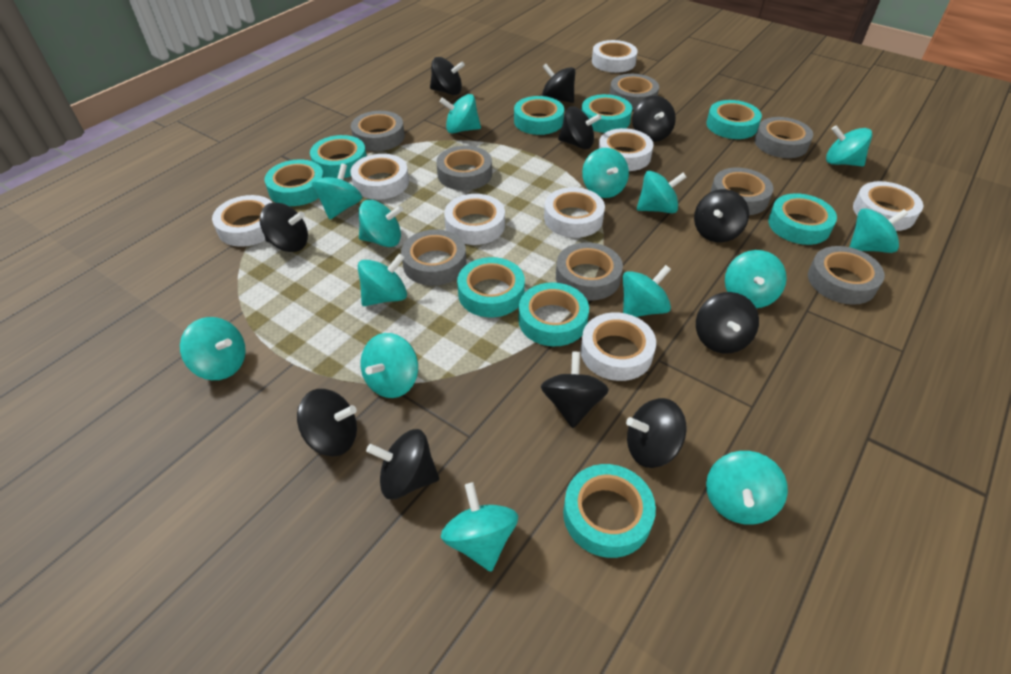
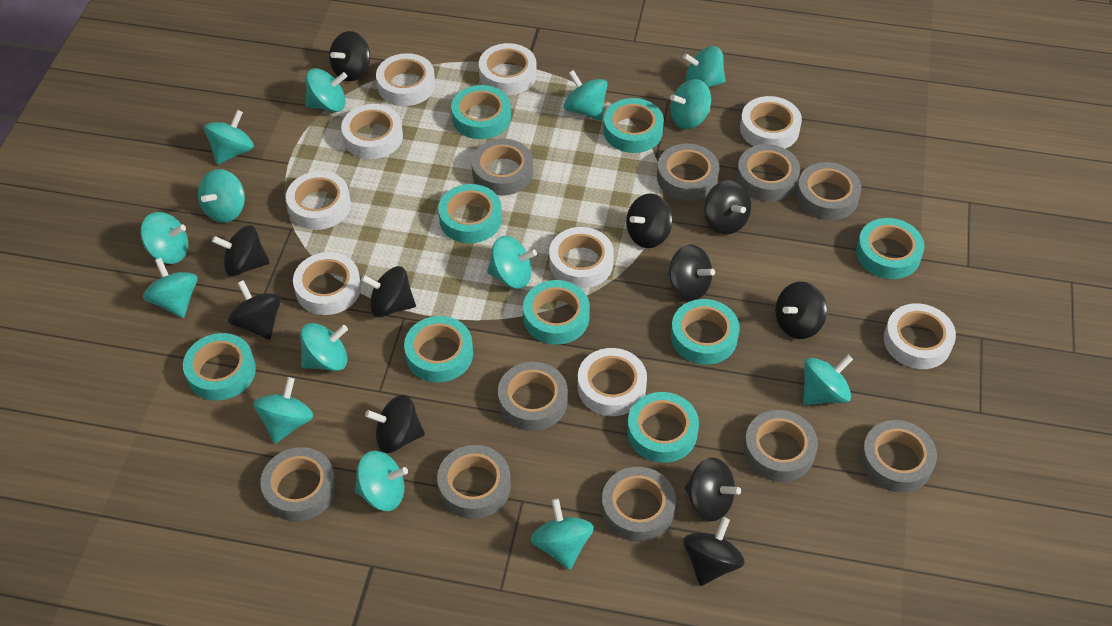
grey tape: [351,111,405,151] [401,229,467,286] [436,146,492,191] [556,242,623,300] [610,74,659,110] [710,168,774,215] [755,117,813,158] [808,246,885,305] = 8 -> [260,447,337,521] [437,445,511,519] [471,139,533,196] [498,362,568,431] [602,467,676,542] [657,144,720,201] [737,144,800,202] [744,410,818,482] [796,162,861,220] [860,420,937,493] = 10
white tape: [212,195,273,247] [350,154,409,200] [444,194,505,245] [544,187,605,238] [580,312,656,381] [592,40,638,73] [598,128,654,171] [853,181,924,231] = 8 -> [286,171,351,230] [293,252,361,315] [341,104,403,159] [376,53,435,106] [479,43,537,95] [549,227,614,289] [578,348,647,416] [740,96,802,149] [884,303,956,369] = 9

